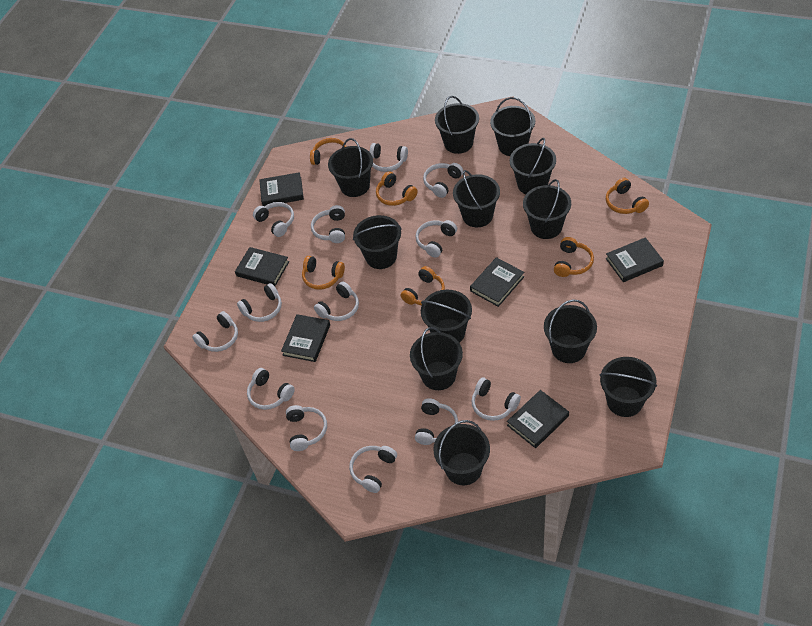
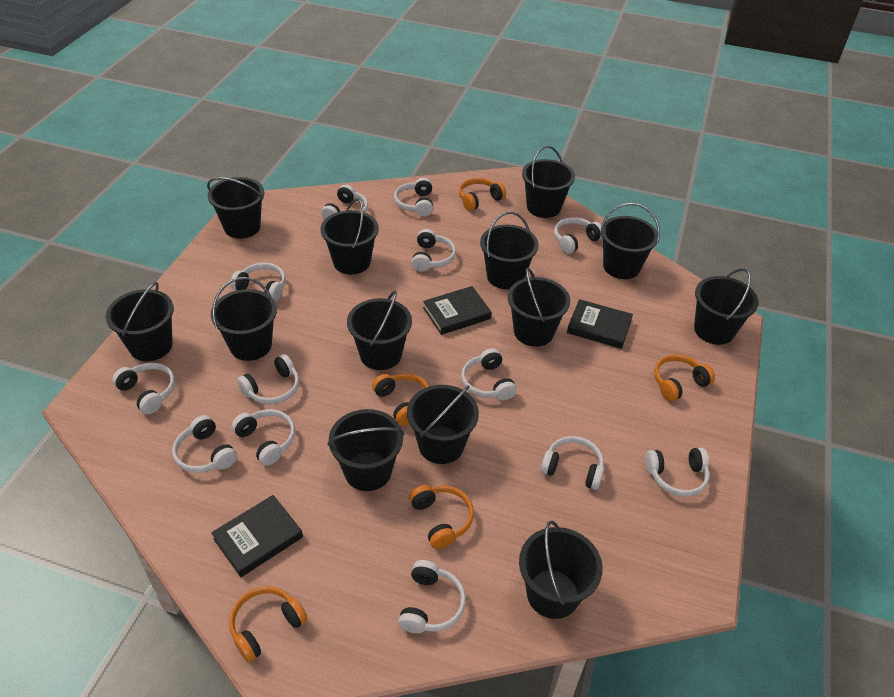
black book: [235,247,289,286] [259,172,304,206] [281,314,330,362] [470,257,524,307] [507,390,569,448] [606,237,664,282] = 6 -> [211,495,303,577] [423,286,492,335] [567,299,633,349] = 3
black bucket: [328,138,373,197] [353,215,402,269] [410,327,463,390] [421,290,472,343] [433,420,490,485] [435,96,479,154] [453,170,500,227] [490,97,535,156] [510,138,556,194] [523,179,571,239] [544,299,597,363] [599,357,657,417] = 12 -> [106,282,174,361] [207,177,264,239] [211,277,277,361] [321,198,379,274] [327,409,404,491] [347,291,412,370] [407,385,479,464] [480,212,539,289] [508,267,570,347] [519,521,603,619] [522,146,575,218] [601,203,660,279] [694,268,759,345] = 13
orange headphones: [302,256,345,290] [310,138,346,165] [376,172,418,206] [401,266,445,305] [554,237,594,277] [606,178,649,214] = 6 -> [229,586,308,662] [372,373,429,426] [409,485,474,549] [459,178,506,211] [654,354,715,402] = 5

